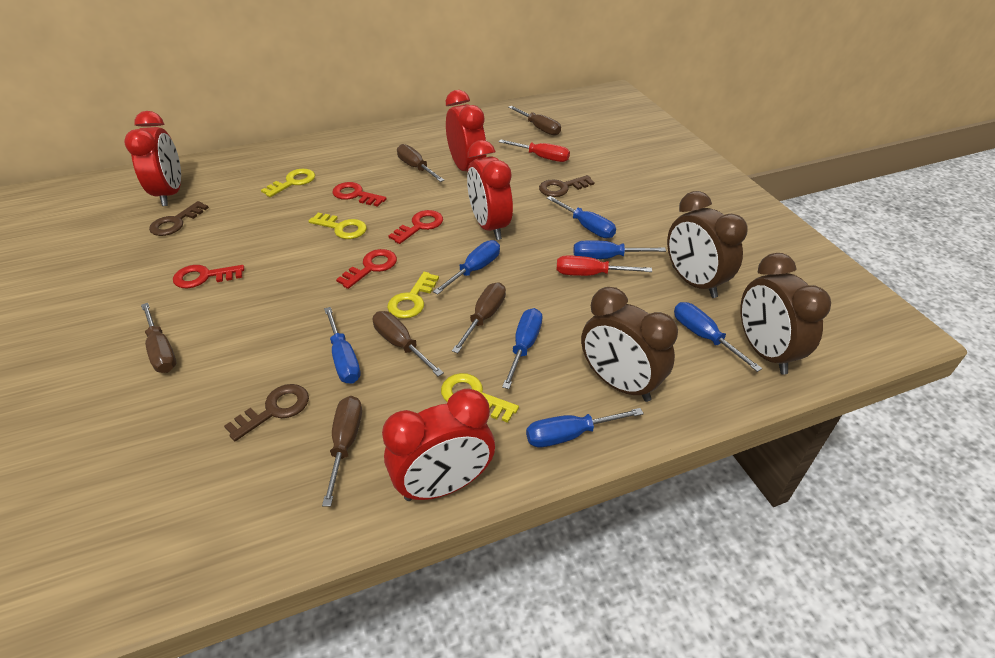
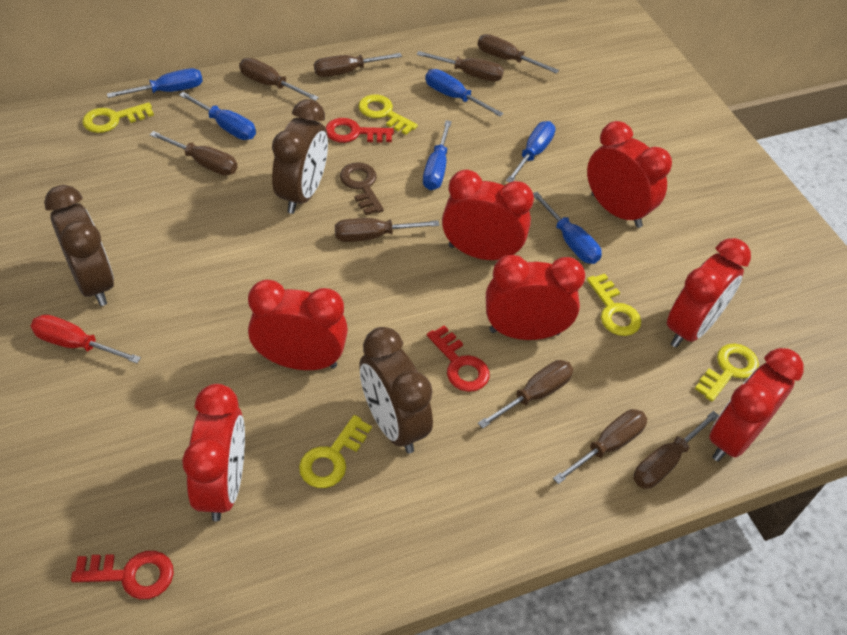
blue screwdriver: [324,307,361,384] [433,240,500,294] [502,308,543,389] [526,408,644,447] [547,196,616,238] [573,240,666,259] [674,302,762,372] = 7 -> [107,68,203,98] [179,92,256,140] [423,120,452,190] [425,69,504,117] [506,121,556,183] [533,192,602,264] = 6
brown key: [149,201,209,236] [224,384,309,441] [539,175,595,197] = 3 -> [340,162,384,215] = 1
brown screwdriver: [141,303,176,373] [322,396,362,507] [373,311,444,377] [397,144,444,182] [452,282,506,353] [508,106,561,136] = 6 -> [150,131,237,175] [239,58,319,101] [314,53,402,77] [335,218,440,242] [417,51,504,82] [478,34,559,74] [478,360,573,429] [553,409,647,484] [633,411,719,489] = 9
red clock: [124,111,181,206] [382,388,495,501] [446,90,486,171] [467,140,513,240] = 4 -> [182,384,245,521] [248,280,348,370] [442,169,534,260] [486,255,585,340] [587,121,672,228] [667,238,751,348] [709,348,804,462] = 7
red key: [173,265,244,288] [333,182,387,207] [336,249,397,289] [388,210,443,244] = 4 -> [71,551,174,599] [326,118,394,143] [427,325,490,392] = 3
red screwdriver: [499,139,570,162] [556,256,652,276] = 2 -> [31,314,141,363] = 1
yellow key: [261,169,315,197] [309,213,367,239] [387,272,439,319] [441,373,519,423] = 4 -> [82,102,154,133] [299,415,372,488] [358,95,418,135] [587,274,641,336] [695,343,759,402] = 5

